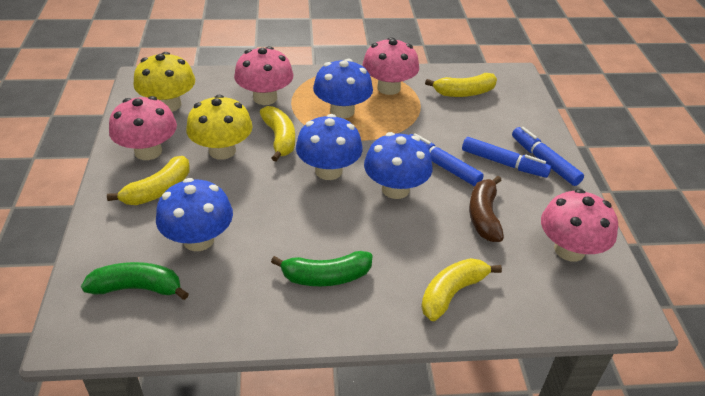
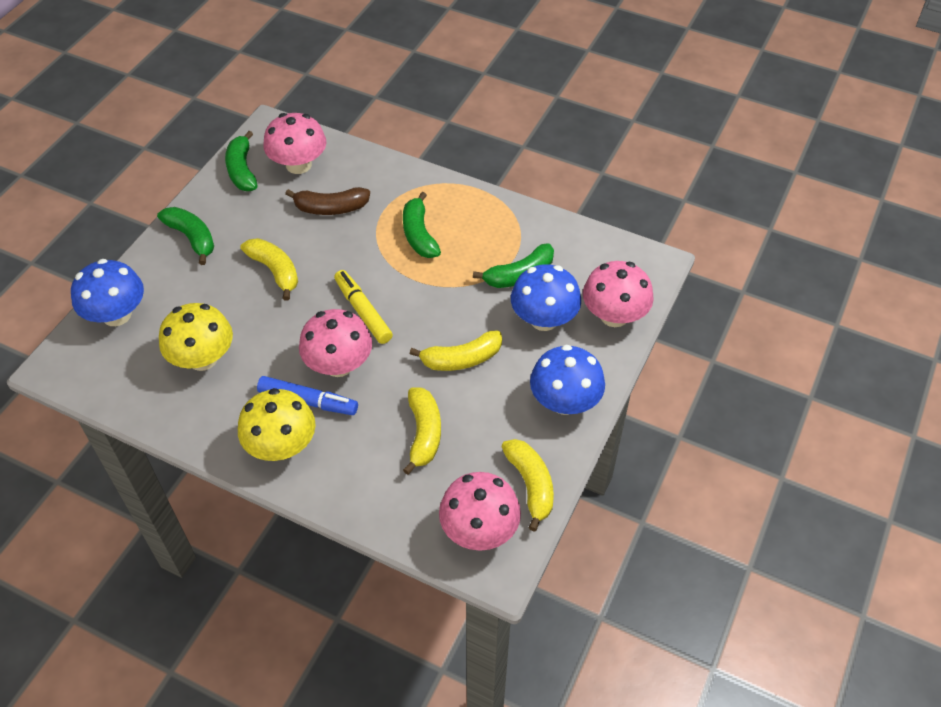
blue marker: [409,133,484,186] [462,137,551,178] [512,127,584,186] = 3 -> [257,376,358,415] = 1
blue mushroom: [156,178,233,251] [296,114,363,180] [313,59,373,118] [364,132,432,199] = 4 -> [71,259,144,326] [511,264,581,331] [530,345,605,415] = 3
green banana: [81,262,189,300] [271,251,373,286] = 2 -> [157,207,214,265] [225,131,258,191] [403,192,441,258] [473,243,554,288] = 4
yellow marker: none = 0 -> [334,270,393,344] = 1

